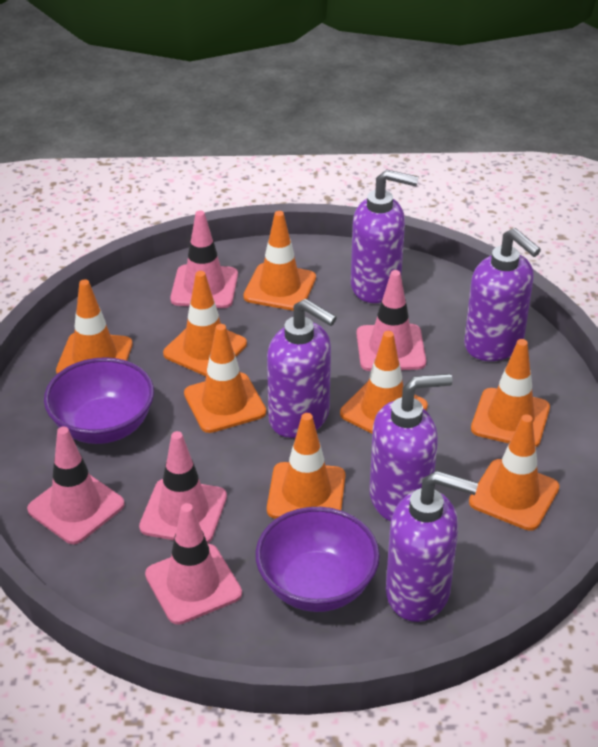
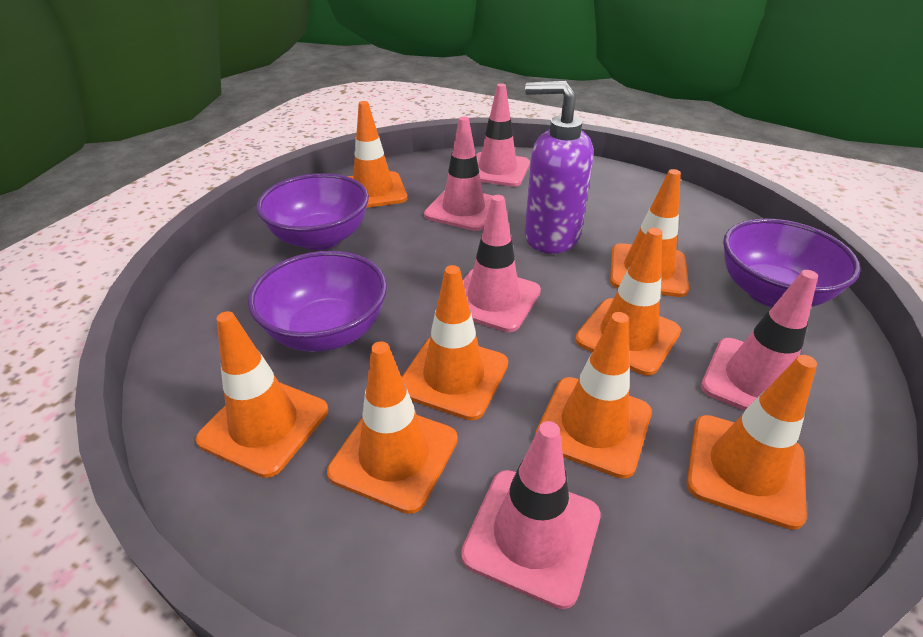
purple bowl: [44,357,154,444] [255,507,380,612] = 2 -> [248,251,387,352] [256,173,369,250] [723,219,861,307] = 3
purple soap dispenser: [267,298,337,438] [351,169,419,303] [369,374,453,522] [386,471,478,622] [464,228,541,361] = 5 -> [525,81,594,254] = 1

